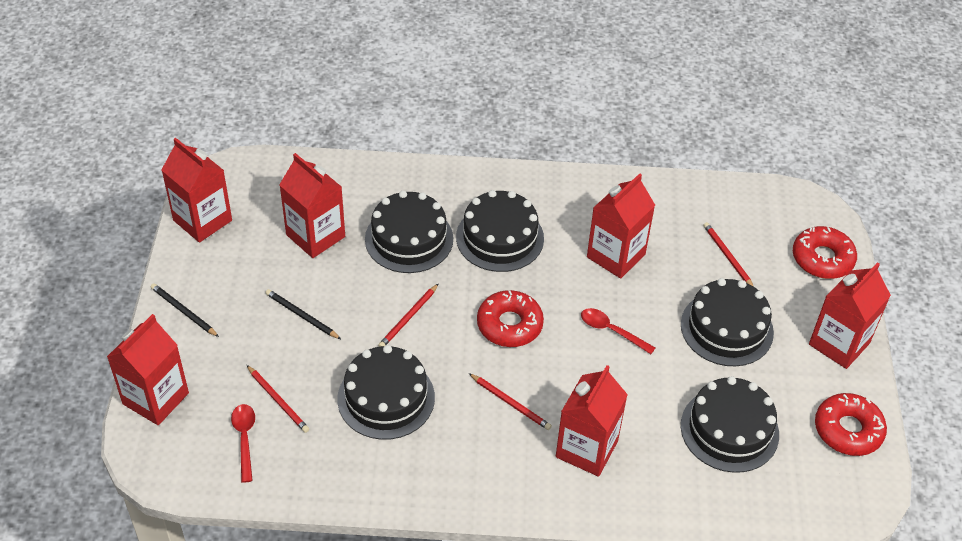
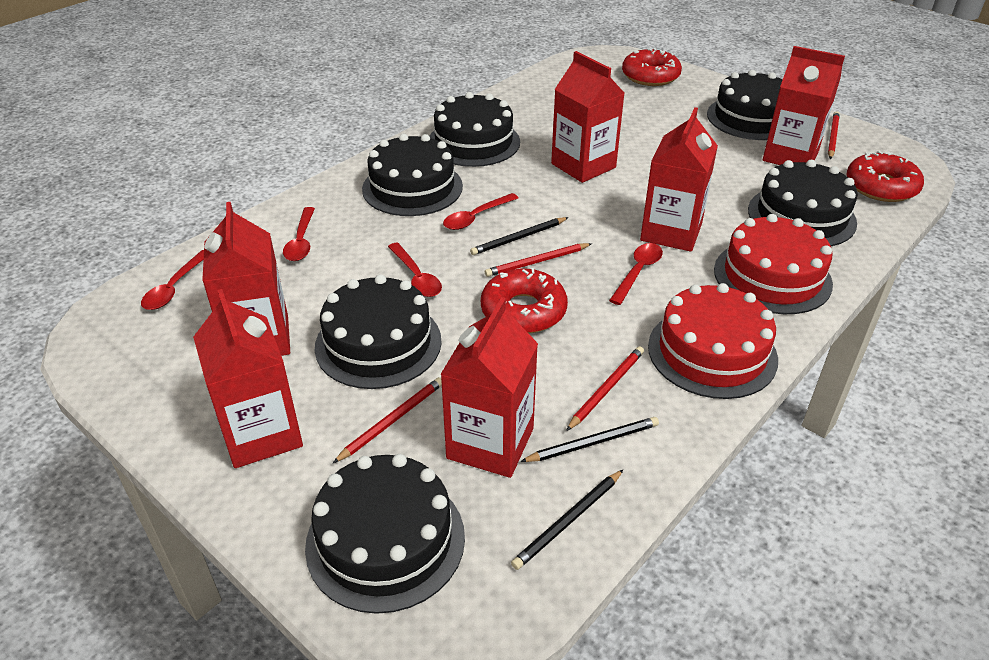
black cake: [337,345,435,440] [365,191,453,273] [456,190,544,272] [681,278,774,366] [681,376,779,473] = 5 -> [305,454,465,614] [315,274,442,389] [362,134,463,216] [429,92,520,167] [707,70,783,140] [748,160,858,246] = 6
black pencil: [150,283,219,337] [265,289,341,339] = 2 -> [470,217,569,255] [511,470,623,570] [520,417,659,462] = 3
red cake: none = 0 -> [648,283,778,399] [714,214,833,314] = 2
red spoon: [231,404,255,483] [581,308,655,354] = 2 -> [141,250,204,310] [283,207,315,261] [388,243,442,297] [443,193,519,230] [609,243,663,305] = 5

